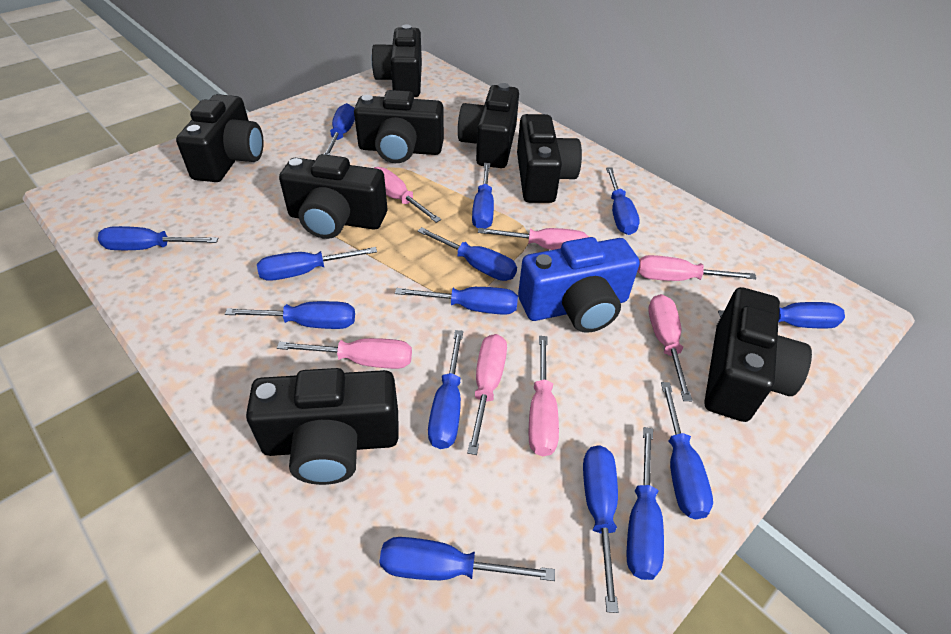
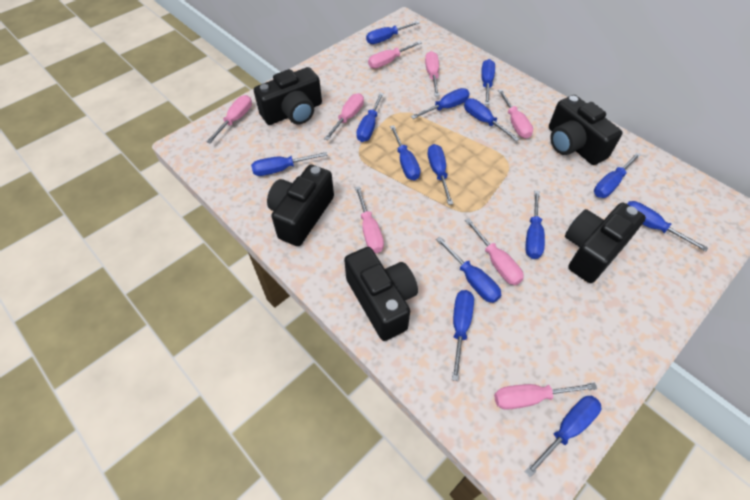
black camera: [176,94,264,182] [246,368,399,485] [279,154,387,239] [354,90,444,163] [372,24,422,97] [458,83,519,168] [517,114,582,203] [705,287,812,422] = 8 -> [254,67,322,125] [267,164,334,246] [344,247,418,341] [549,95,623,165] [565,203,646,283] = 5
blue camera: [518,237,640,333] = 1 -> none = 0
pink screwdriver: [277,338,412,369] [374,167,441,223] [467,334,507,455] [478,228,589,250] [529,336,559,456] [637,255,756,281] [648,294,692,401] = 7 -> [206,95,252,143] [324,93,364,140] [355,186,384,253] [368,41,421,69] [425,51,439,96] [465,218,524,285] [494,383,597,410] [498,89,533,139] = 8

